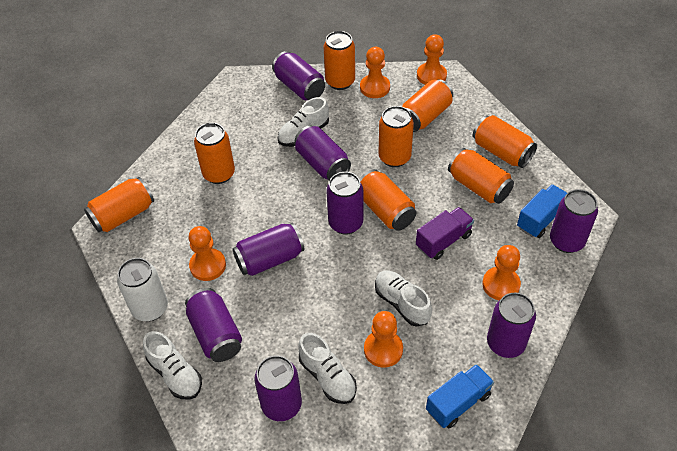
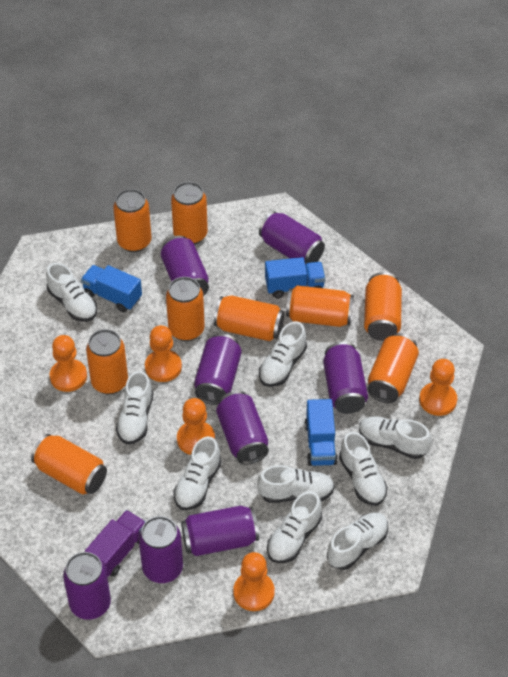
blue truck: [426,364,494,428] [517,184,567,238] = 2 -> [81,265,142,312] [265,257,325,298] [304,399,338,466] = 3
orange can: [84,177,154,232] [194,123,235,184] [324,31,355,90] [359,169,416,231] [378,106,414,167] [402,79,453,132] [448,148,514,204] [473,115,537,168] = 8 -> [31,434,107,494] [86,329,128,395] [113,189,151,252] [166,277,205,341] [171,182,208,245] [214,295,284,341] [286,285,354,327] [364,272,402,341] [367,333,419,403] = 9
white can: [117,258,168,321] = 1 -> none = 0
white shoe: [143,331,202,400] [278,97,329,147] [298,333,357,404] [375,270,432,327] = 4 -> [46,263,97,322] [116,371,153,444] [173,436,222,510] [257,465,335,503] [259,321,307,387] [267,491,322,563] [327,512,388,570] [339,432,388,506] [359,416,432,459] = 9

